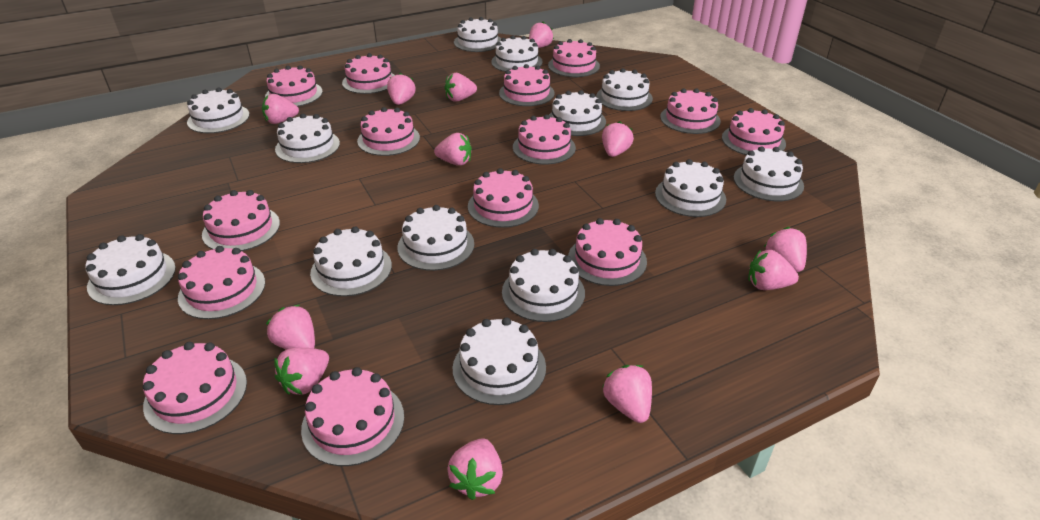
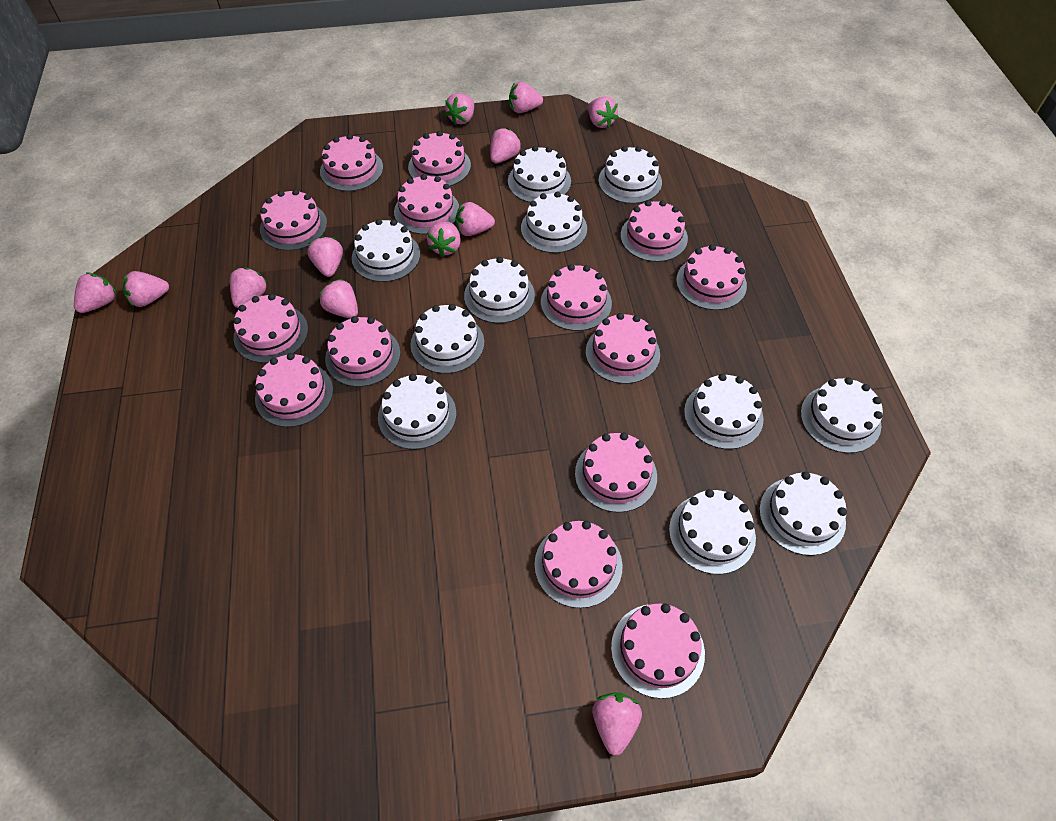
white cake: [86,234,176,305] [187,88,249,133] [275,114,340,163] [310,227,392,296] [397,205,474,271] [453,317,546,405] [454,17,501,52] [491,35,543,72] [502,249,585,322] [549,90,606,136] [596,68,653,111] [655,159,726,217] [734,146,804,201] = 13 -> [352,219,420,282] [378,374,456,449] [411,304,485,374] [464,257,535,323] [508,146,571,203] [521,192,587,253] [598,146,662,204] [669,489,756,574] [684,374,764,449] [759,471,847,556] [801,377,883,453] = 11

